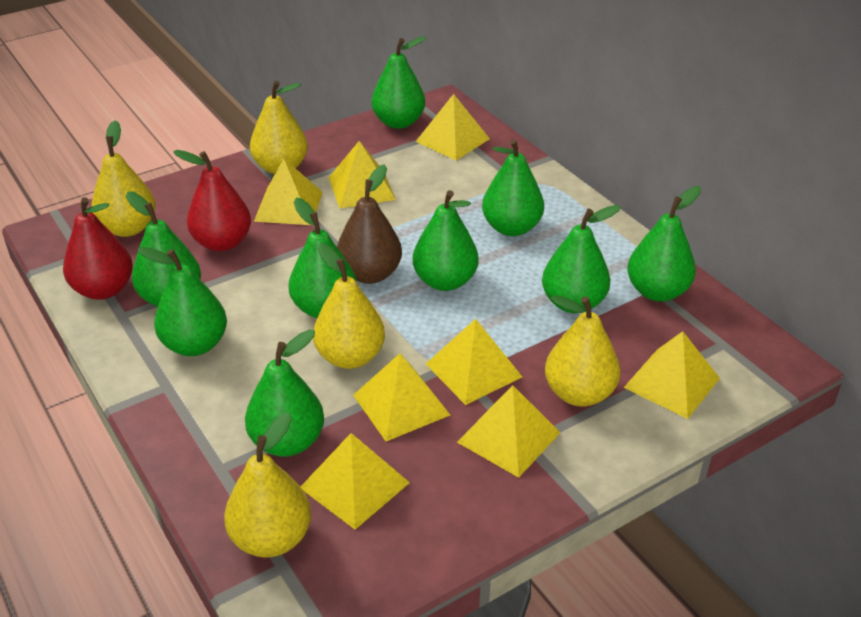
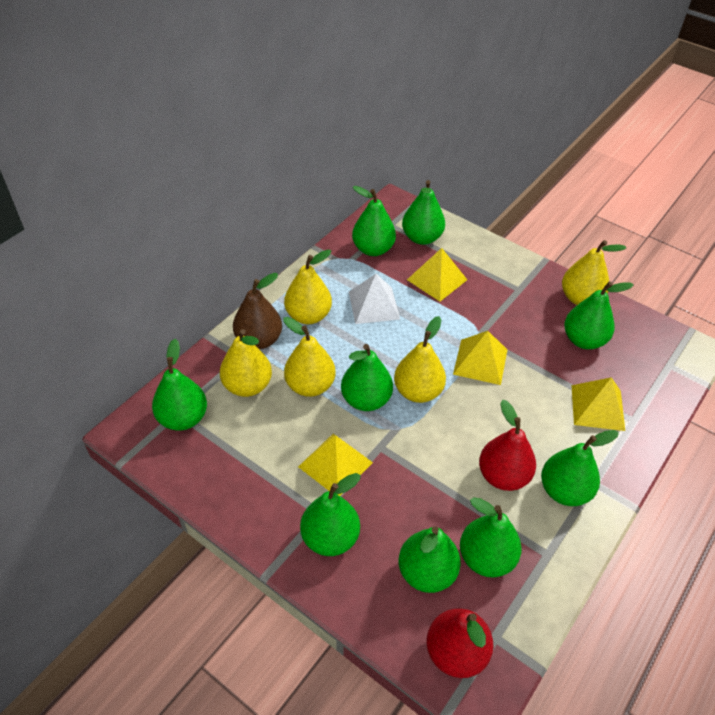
white pyramid: none = 0 -> [349,274,400,324] = 1
yellow pyramid: [254,158,323,225] [301,433,410,529] [329,141,396,209] [353,353,450,441] [415,94,490,160] [426,319,522,405] [457,385,561,478] [624,331,720,419] = 8 -> [298,434,373,496] [407,248,467,301] [453,331,507,385] [572,377,625,431] = 4

